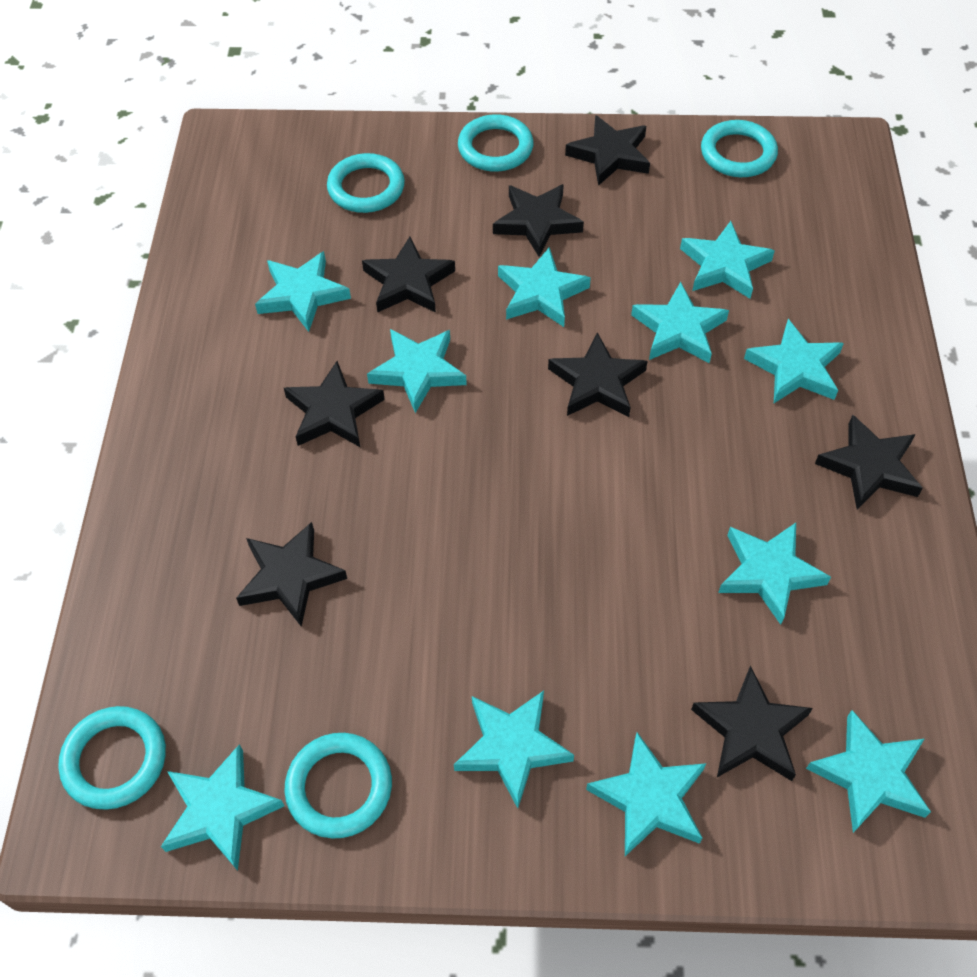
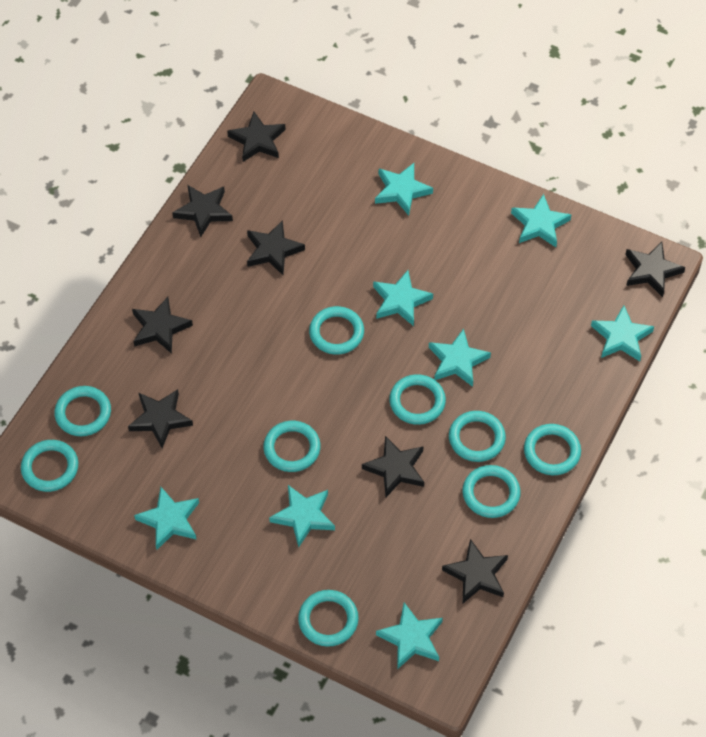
turquoise ring: [58,706,166,810] [284,733,392,839] [327,153,405,213] [458,114,533,172] [701,120,778,177] = 5 -> [21,440,78,492] [54,386,111,436] [263,421,321,472] [298,590,359,647] [309,306,364,355] [389,374,446,425] [449,411,506,462] [462,465,521,518] [524,424,581,475] = 9
turquoise star: [161,744,284,871] [255,251,351,332] [367,329,467,413] [454,691,574,808] [498,247,591,327] [586,732,706,856] [631,282,729,363] [680,221,775,299] [718,523,831,625] [744,319,844,403] [806,710,931,833] = 11 -> [134,487,199,550] [269,485,335,547] [373,270,433,326] [375,163,433,215] [376,603,443,669] [429,329,491,387] [511,194,571,247] [591,305,654,361] = 8

